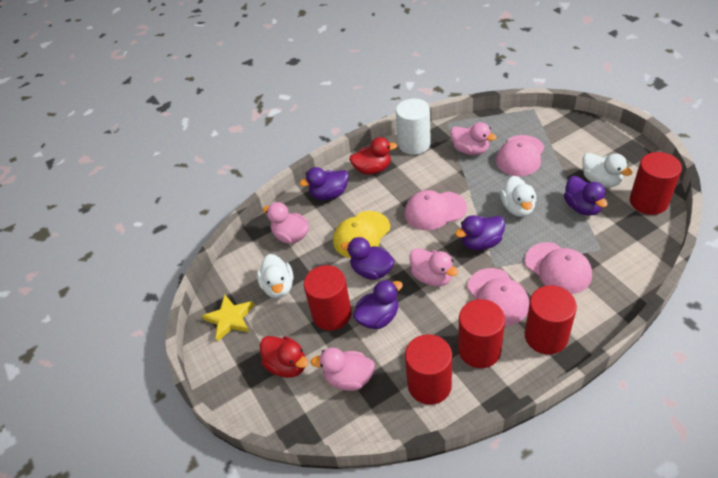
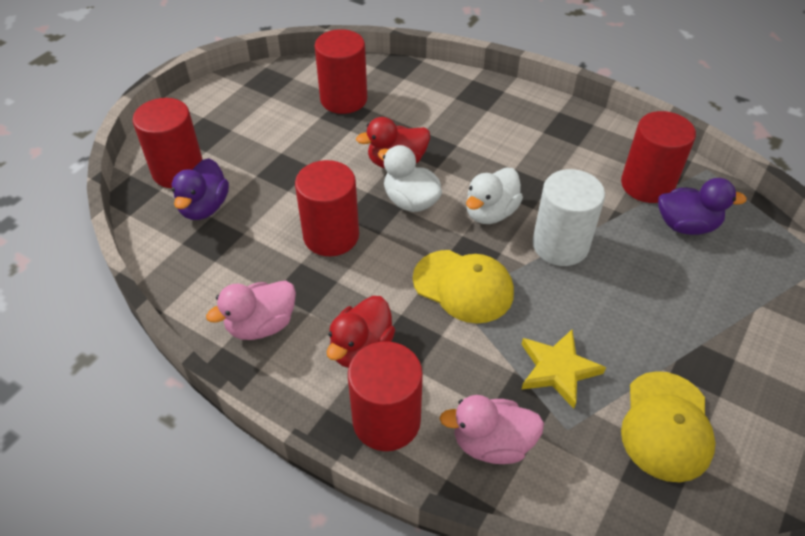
pink cap: [404,190,467,230] [467,268,529,326] [496,135,544,176] [525,242,592,294] = 4 -> none = 0
pink duck: [263,202,309,243] [310,347,375,391] [410,248,458,286] [450,122,497,155] = 4 -> [206,281,296,340] [439,395,544,464] = 2
purple duck: [300,167,349,200] [341,237,395,280] [353,280,403,329] [455,215,505,250] [564,176,608,216] = 5 -> [172,158,229,220] [658,178,747,235] = 2
white duck: [257,254,293,298] [500,176,536,217] [582,153,632,187] = 3 -> [378,145,442,212] [466,167,523,224] = 2
yellow cap: [333,211,390,258] = 1 -> [413,250,514,323] [621,371,715,482] = 2

